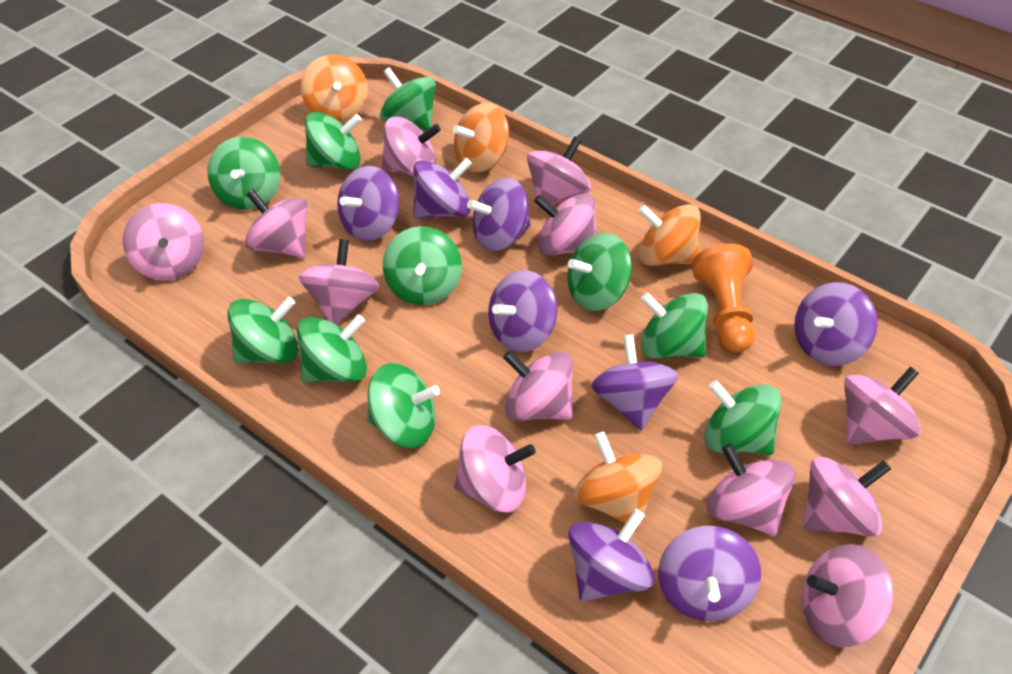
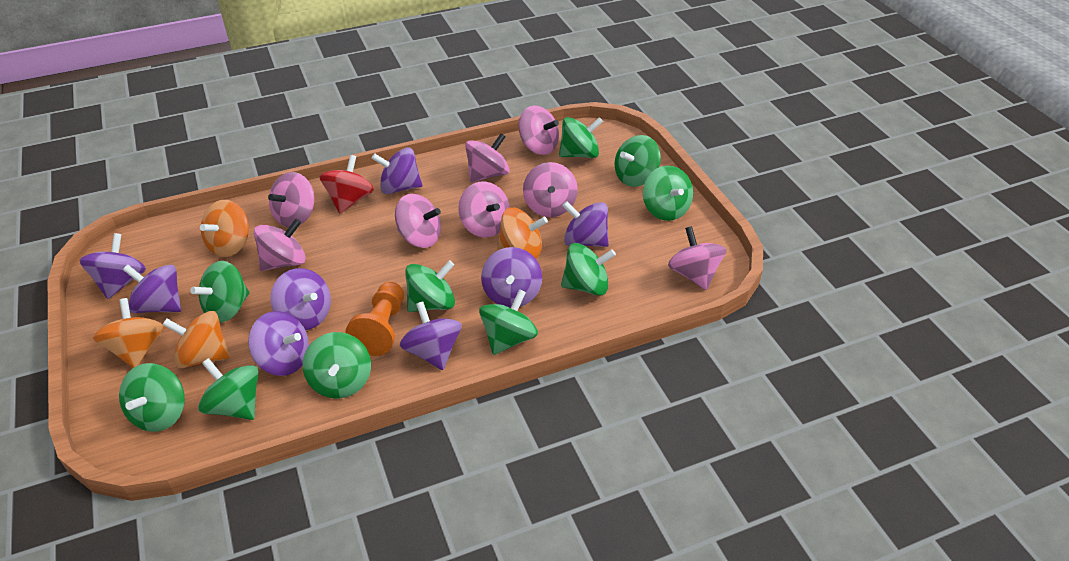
pink spinning top: [123,203,204,281] [245,189,307,258] [299,239,379,325] [382,117,441,177] [454,425,536,512] [503,351,573,421] [527,136,591,209] [534,193,596,255] [707,444,795,536] [802,544,893,647] [803,457,891,537] [844,366,921,445] = 12 -> [254,219,306,271] [268,172,314,227] [395,194,441,248] [458,181,510,238] [465,133,510,182] [518,106,559,155] [523,162,578,217] [668,226,726,290] = 8
red spinning top: none = 0 -> [320,155,374,213] = 1

